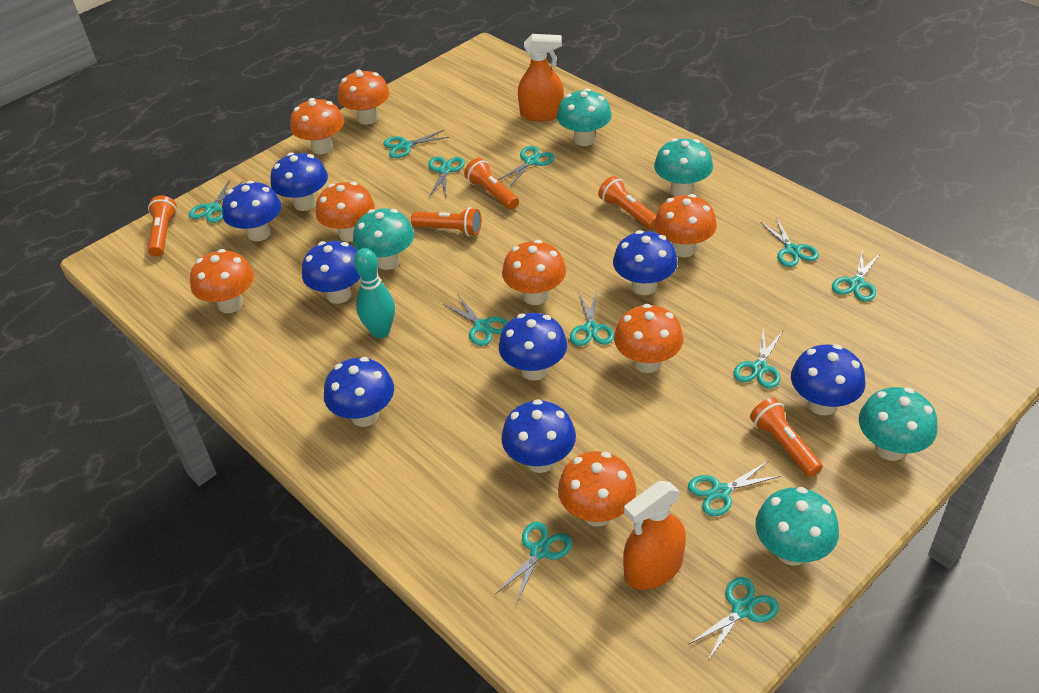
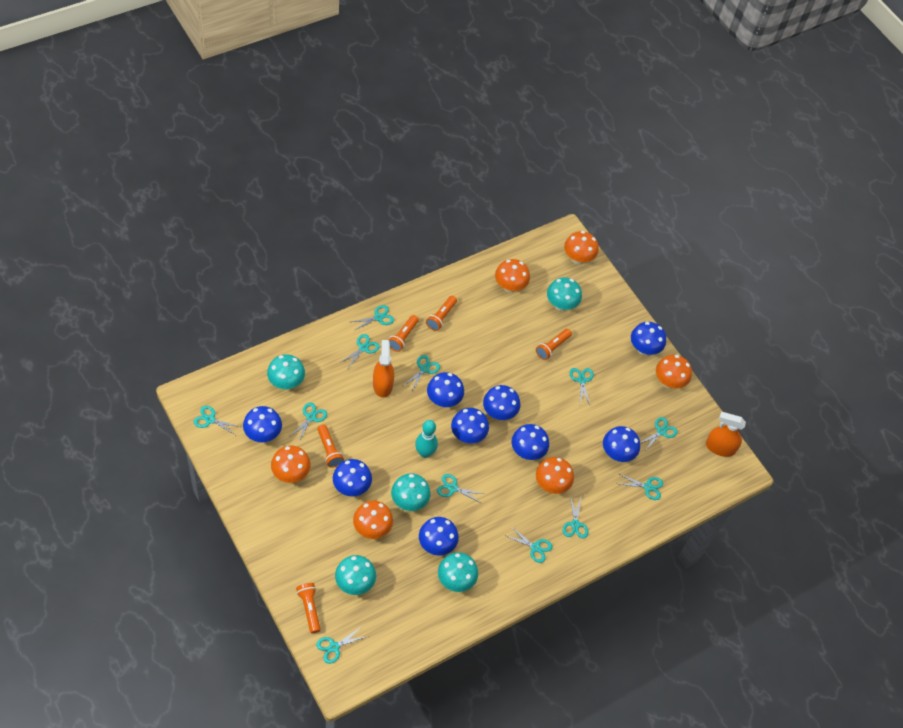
blue mushroom: [222,181,281,242] [270,152,328,211] [302,241,360,304] [324,357,394,427] [499,313,567,381] [501,399,576,473] [613,230,678,295] [791,344,865,416] = 8 -> [243,406,282,442] [333,459,372,496] [419,517,459,555] [427,372,464,407] [451,408,489,443] [483,385,520,420] [511,424,549,460] [603,426,640,462] [631,322,666,356] = 9
orange mushroom: [190,249,254,313] [290,98,344,154] [316,182,375,242] [338,70,390,125] [502,240,566,305] [558,451,637,527] [614,304,683,373] [654,194,717,257] = 8 -> [271,446,311,483] [353,501,393,539] [495,259,530,293] [536,457,574,494] [564,231,599,265] [656,355,692,389] = 6

